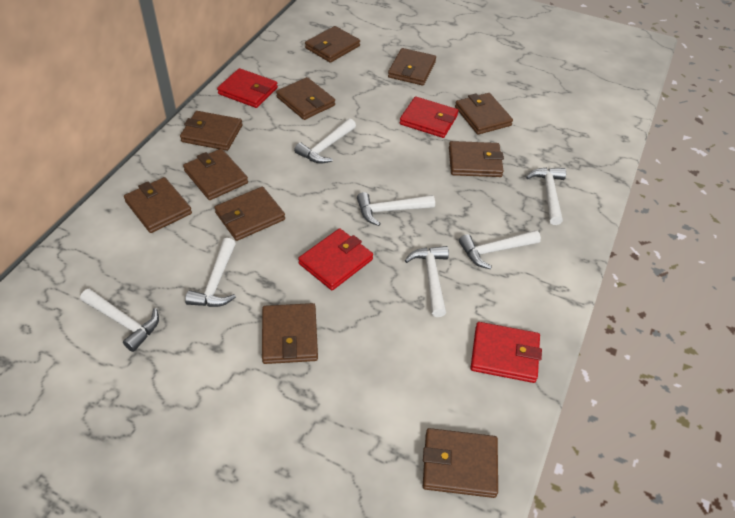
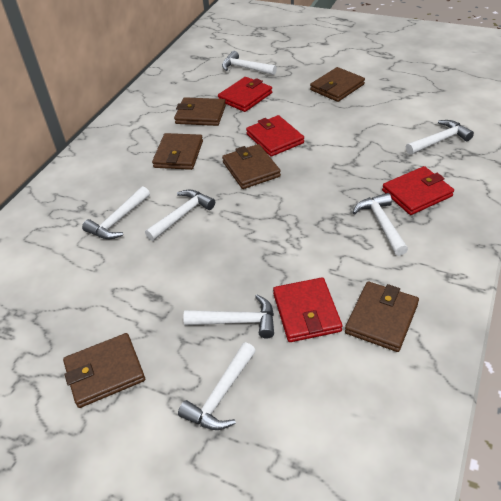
brown wallet: [124,177,192,233] [180,111,242,151] [183,149,248,200] [214,187,285,241] [262,303,318,364] [276,77,335,120] [305,26,360,63] [388,48,436,86] [423,428,498,498] [449,141,504,177] [455,93,513,135] = 11 -> [63,333,145,408] [152,133,203,170] [174,97,226,126] [222,144,281,189] [310,67,365,102] [345,281,419,352] = 6

